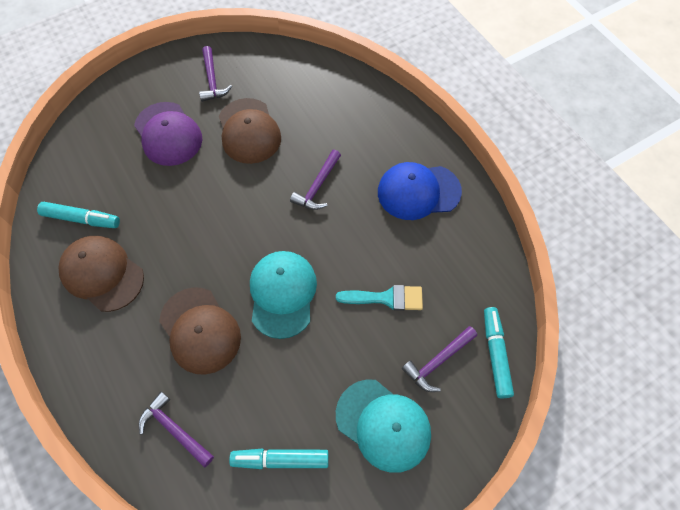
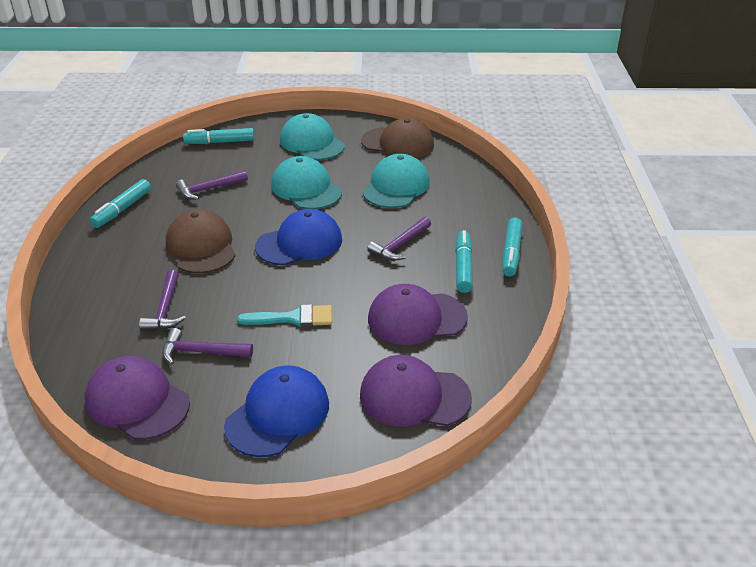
blue cap: [378,162,462,220] = 1 -> [224,366,329,457] [255,209,342,265] = 2
brown cap: [59,236,144,312] [159,287,241,375] [219,98,281,164] = 3 -> [166,210,235,273] [361,118,434,158] = 2
purple cap: [134,102,202,166] = 1 -> [85,356,190,440] [360,355,472,427] [368,284,468,345] = 3
turquoise cap: [250,251,317,339] [336,380,431,473] = 2 -> [271,156,342,209] [280,113,345,160] [363,154,430,208] = 3
turquoise marker: [37,202,120,228] [229,449,329,469] [484,307,514,398] = 3 -> [90,179,151,228] [183,128,254,144] [455,230,473,293] [503,217,522,276] = 4

